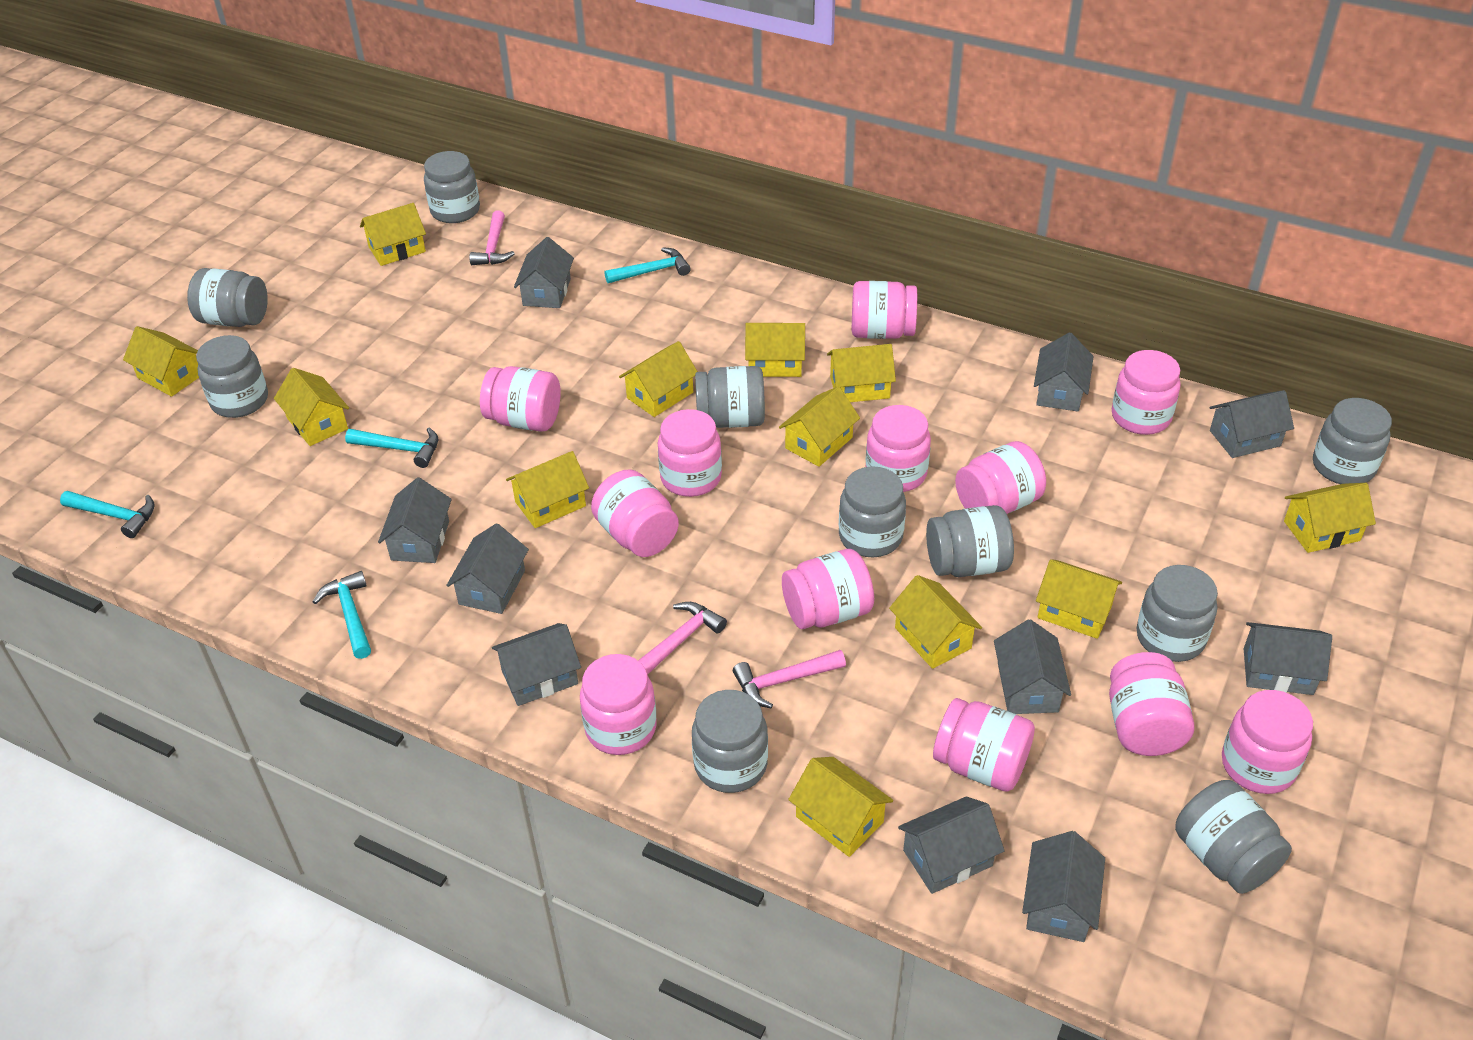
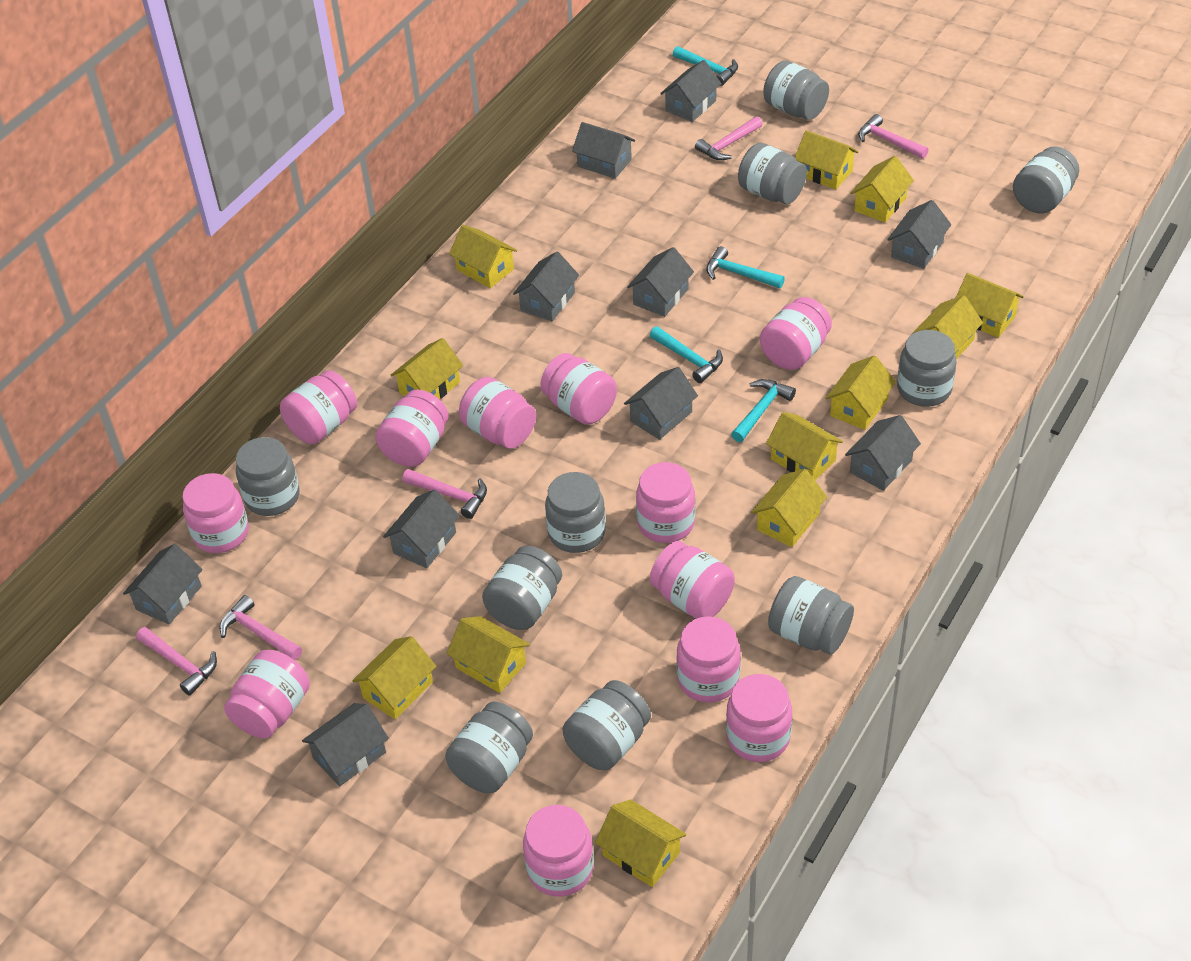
pink hammer: [469,211,515,265] [638,602,727,675] [733,650,846,709] = 3 -> [136,627,217,696] [219,595,302,660] [402,469,487,519] [695,116,763,160] [858,114,929,159] = 5

